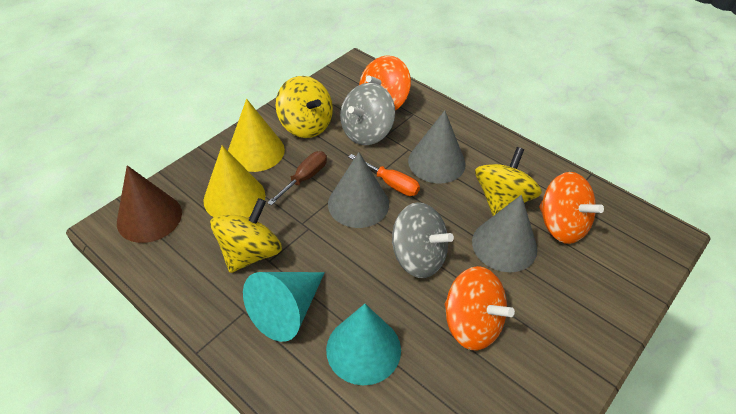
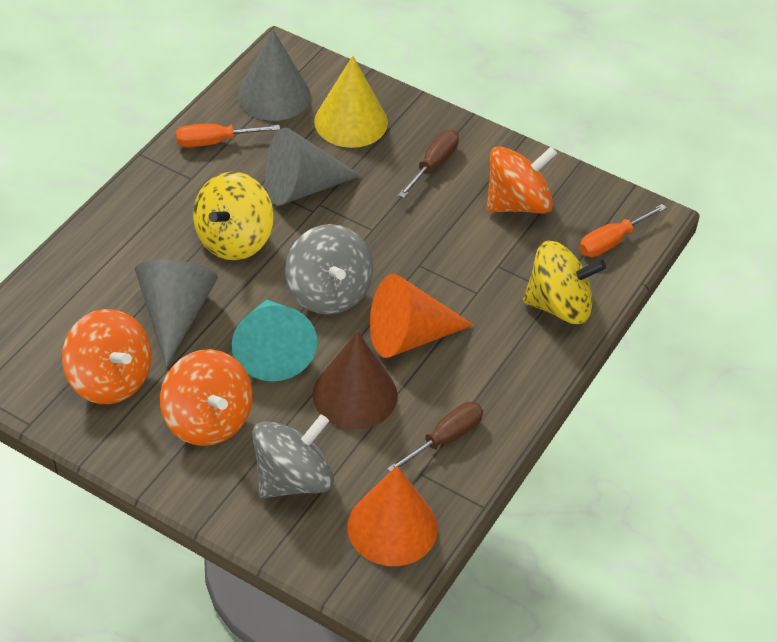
brown screwdriver: [267,151,327,206] = 1 -> [387,402,483,472] [398,130,459,198] = 2
orange cone: none = 0 -> [347,466,438,566] [370,274,474,358] = 2
orange screwdriver: [349,154,420,196] = 1 -> [176,124,280,147] [579,204,667,257] = 2
turquoise cone: [243,272,325,342] [326,304,401,385] = 2 -> [232,300,317,381] = 1
yellow cone: [203,146,265,218] [228,99,285,172] = 2 -> [314,56,388,148] = 1
yellow spinning top: [210,198,282,273] [276,76,333,138] [475,147,542,216] = 3 -> [193,172,274,260] [523,241,606,324] = 2

